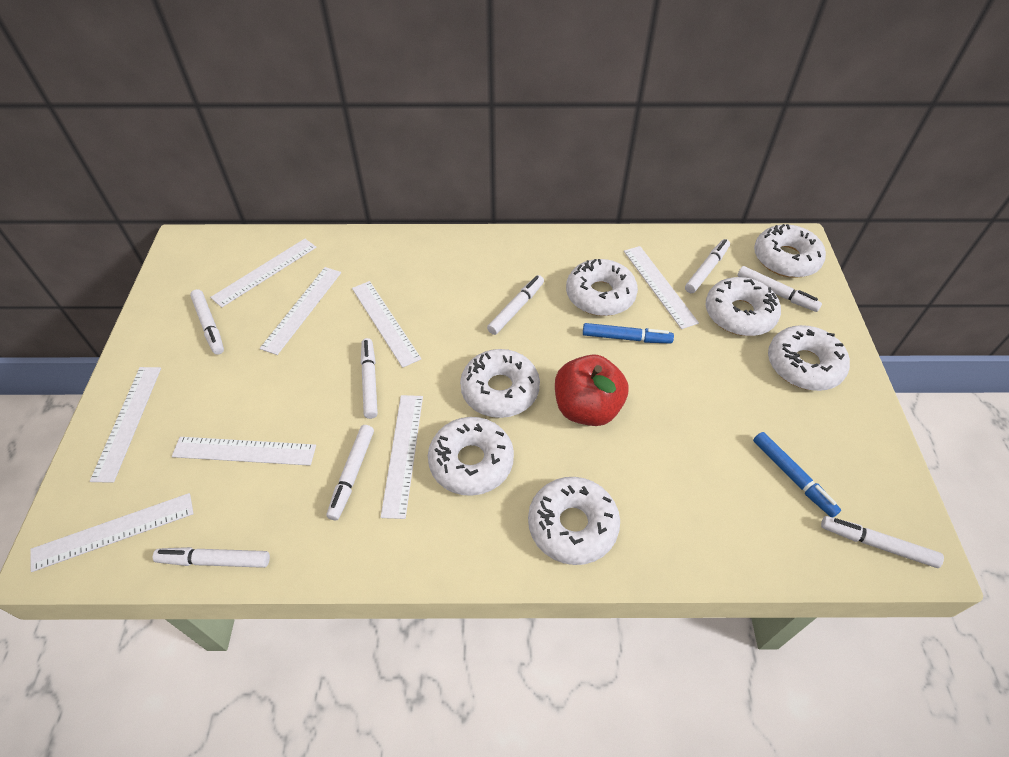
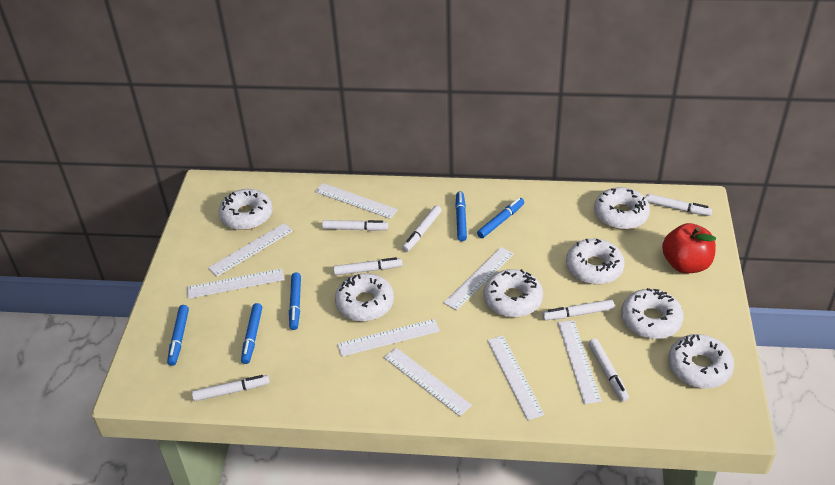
blue marker: [583,323,674,344] [753,432,841,517] = 2 -> [167,305,189,366] [241,303,262,364] [289,273,301,330] [455,191,467,241] [477,198,524,238] = 5
white marker: [153,547,270,568] [190,289,224,355] [327,425,374,521] [361,338,378,419] [487,275,544,335] [685,239,730,293] [737,266,822,312] [821,516,944,568] = 8 -> [192,375,270,401] [322,220,388,231] [333,257,402,275] [402,205,442,252] [542,299,614,320] [588,338,629,402] [646,194,712,216] = 7

